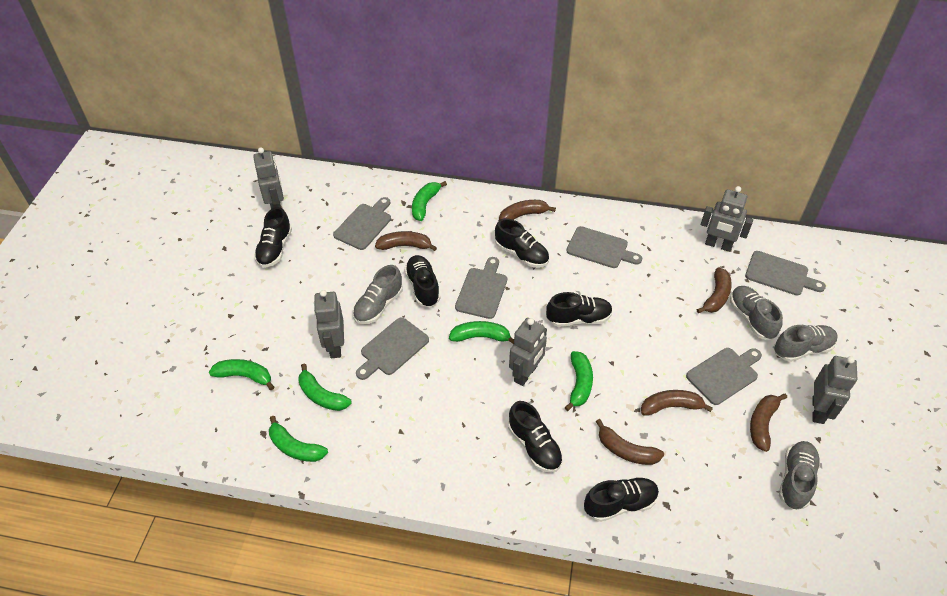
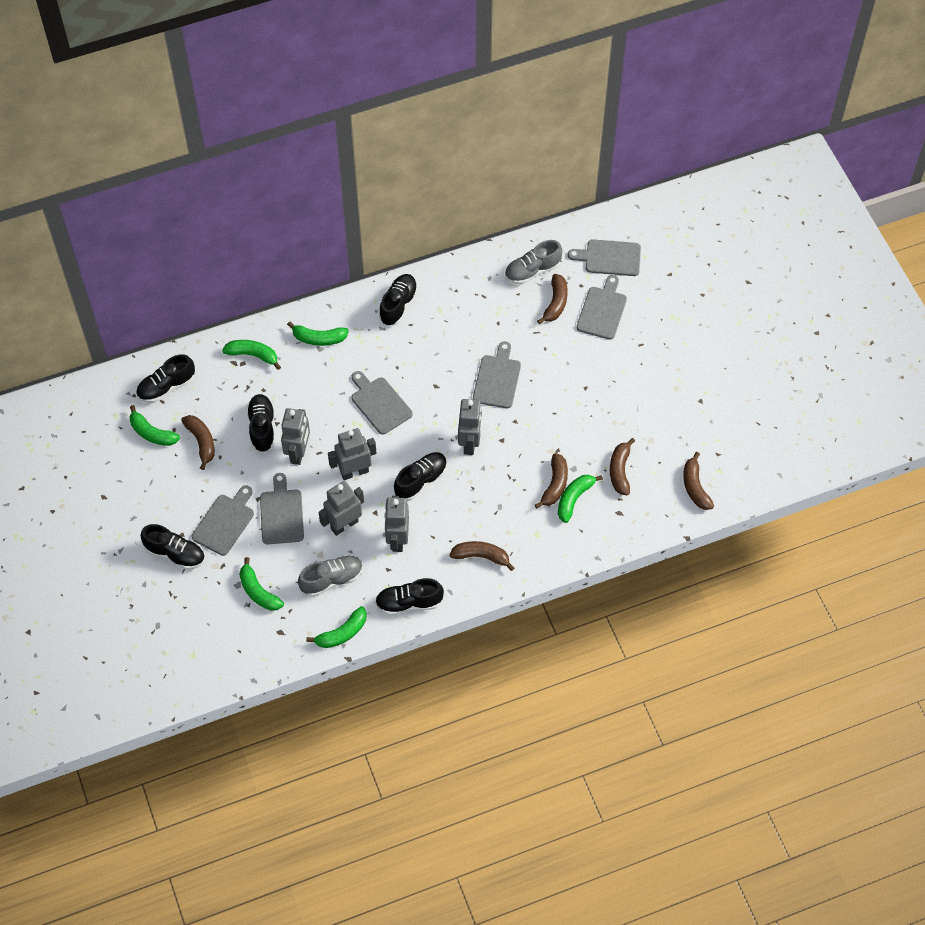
grey shoe: [353,265,403,324] [730,286,783,340] [774,325,838,362] [779,441,821,509] = 4 -> [298,555,363,597] [505,240,563,285] = 2

